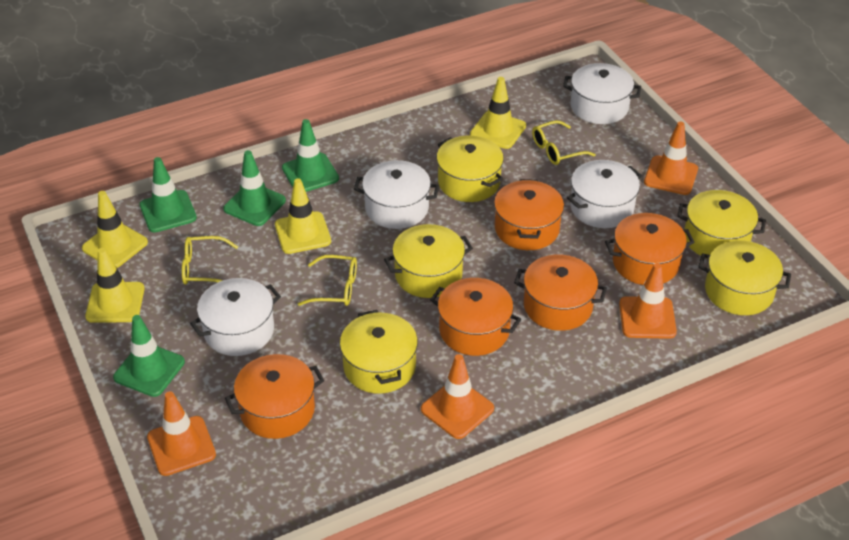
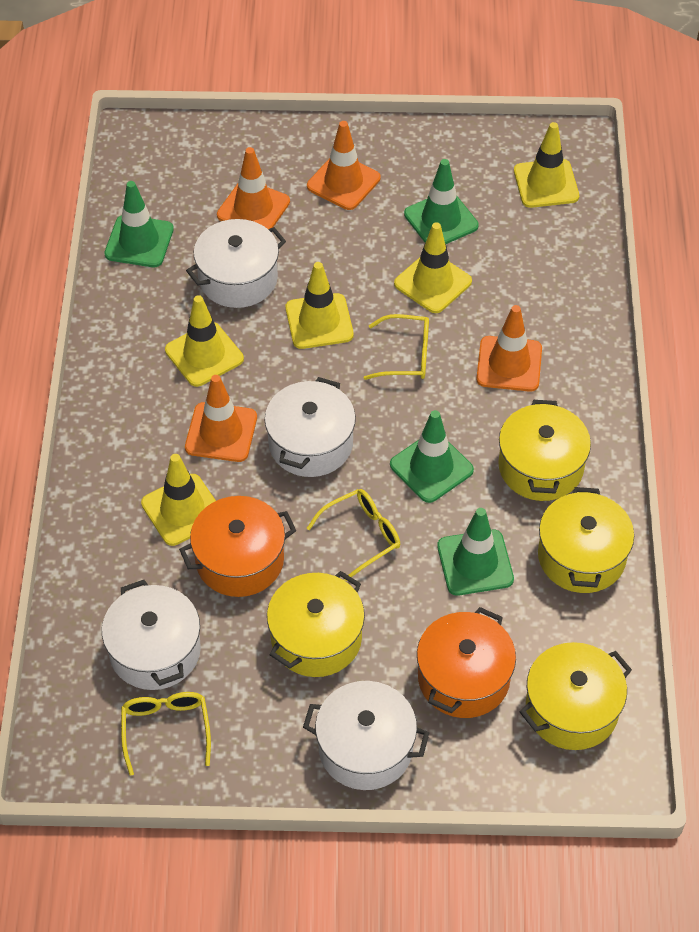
orange pot: [225,354,324,439] [430,278,521,356] [494,179,564,250] [514,255,607,331] [605,213,695,285] = 5 -> [179,496,296,597] [417,607,516,718] = 2
yellow pot: [340,310,418,394] [384,224,473,298] [437,136,504,202] [677,190,766,259] [698,240,791,315] = 5 -> [267,571,365,677] [498,400,591,501] [519,642,632,750] [538,487,634,593] = 4
yellow traffic cone: [82,191,148,268] [85,248,145,323] [275,178,331,254] [470,77,526,149] = 4 -> [141,454,216,546] [165,295,244,387] [286,262,354,349] [394,222,472,313] [514,122,579,208] = 5

